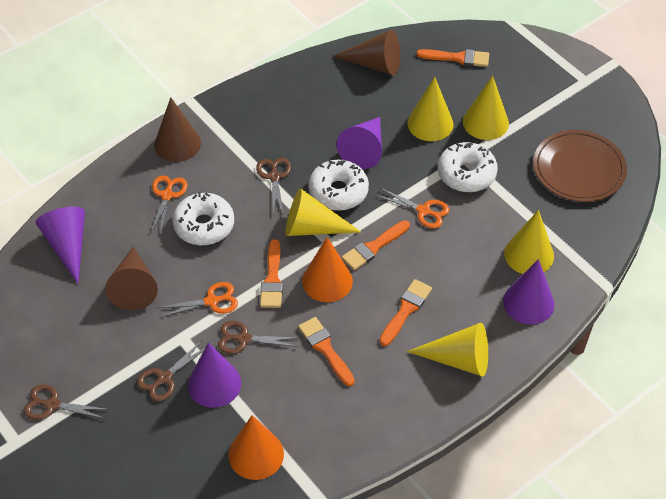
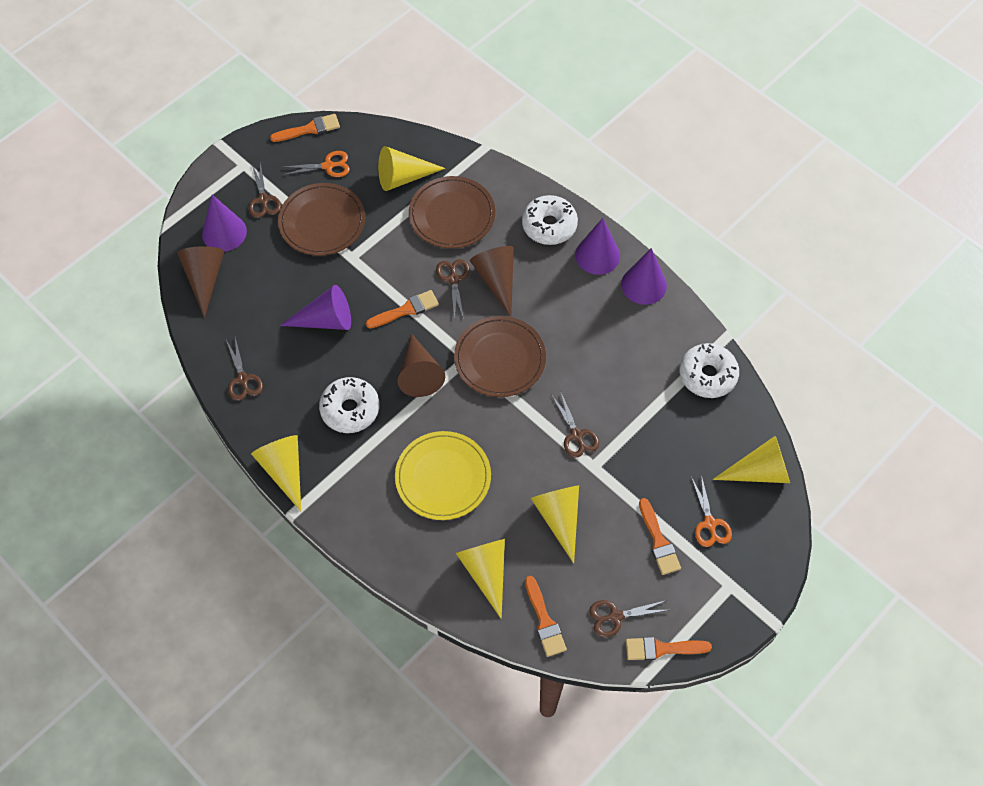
brown plate: [533,130,627,202] = 1 -> [278,183,365,256] [409,176,495,249] [454,316,546,397] = 3
brown scissors: [24,384,109,420] [137,340,205,401] [218,321,299,354] [256,158,291,215] = 4 -> [226,337,263,401] [249,161,281,218] [436,259,470,319] [551,391,599,458] [589,600,668,637] = 5
orange cone: [228,415,284,480] [302,237,353,302] = 2 -> none = 0
orange scissors: [150,175,187,236] [158,282,238,317] [376,188,449,228] = 3 -> [283,151,350,177] [691,475,732,547] = 2
yellow plate: none = 0 -> [395,431,491,520] = 1

